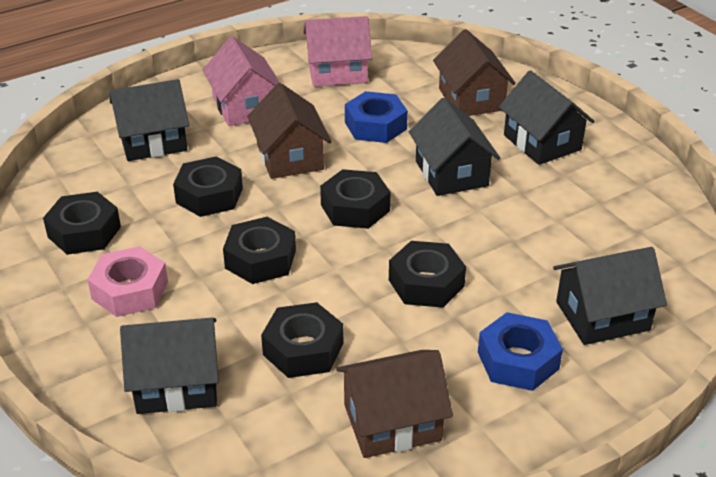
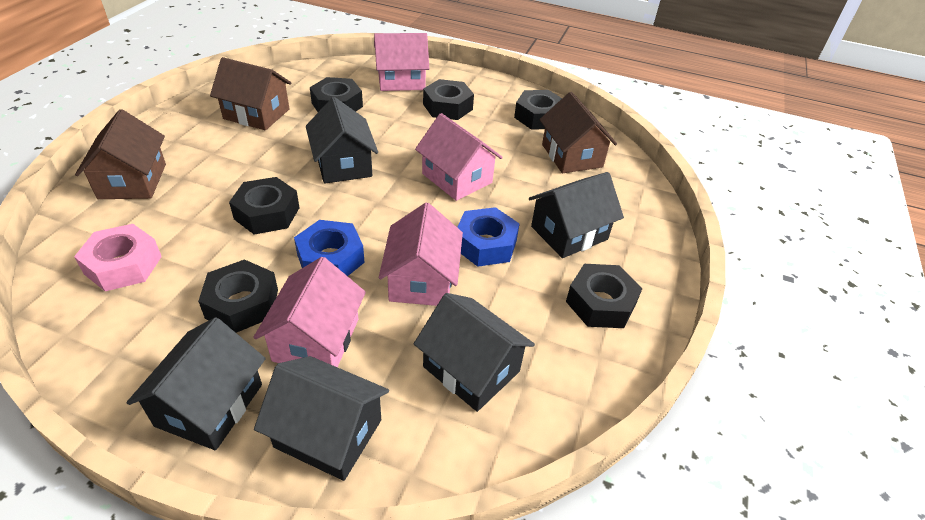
pink house: [203,37,280,126] [303,16,372,87] = 2 -> [253,257,366,367] [374,33,429,91] [379,203,463,306] [415,113,503,201] = 4

